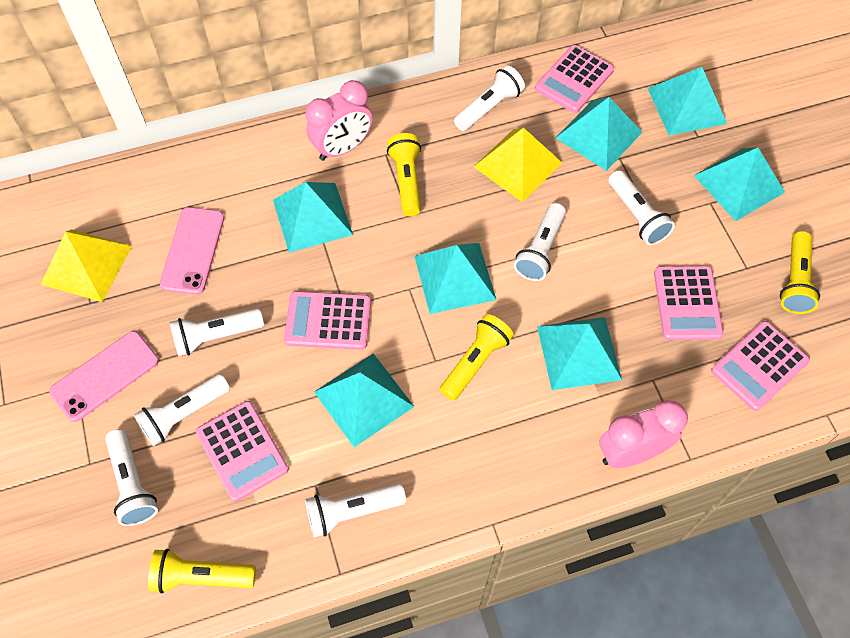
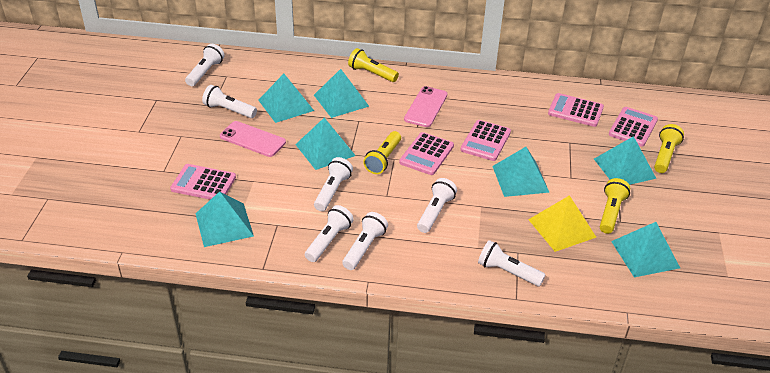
pink clock: [305,80,372,161] [599,400,688,468] = 2 -> none = 0
yellow pyramid: [41,229,132,302] [474,128,562,202] = 2 -> [528,195,596,252] = 1

